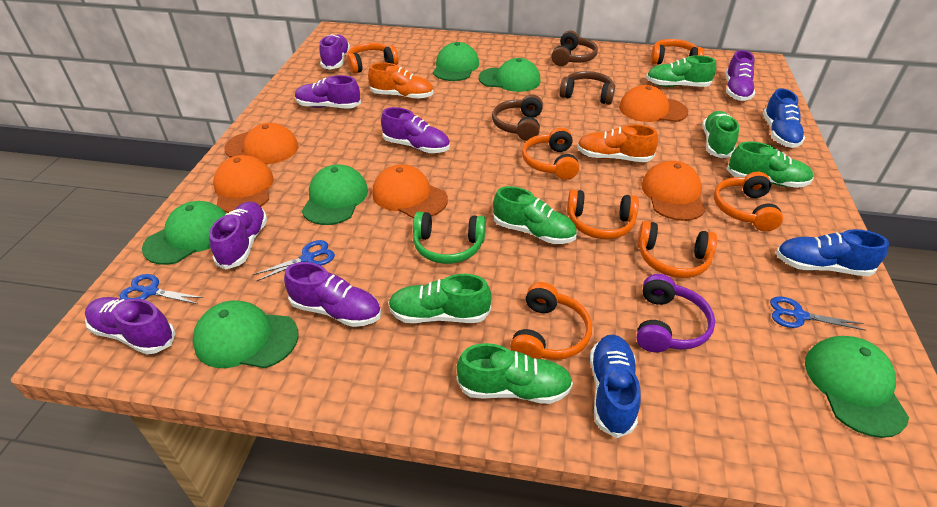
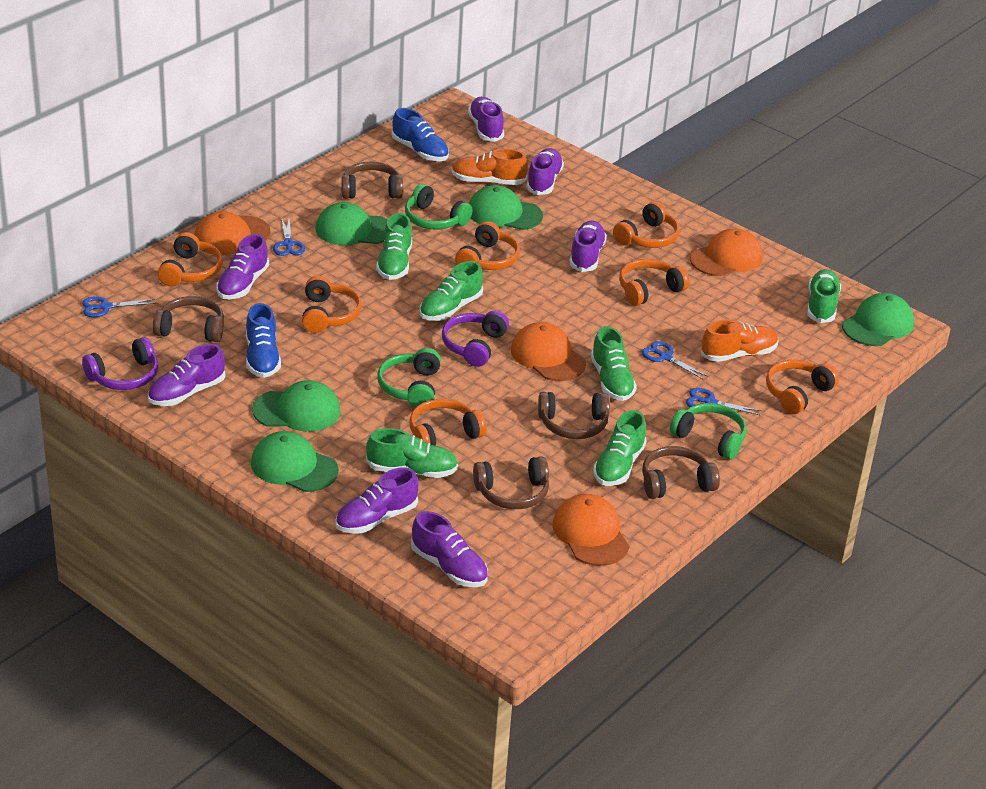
blue scissors: [120,274,204,304] [253,240,335,282] [770,296,866,331] = 3 -> [82,296,156,317] [273,217,305,256] [642,341,708,379] [686,388,762,415] = 4
blue shoe: [590,334,641,438] [763,88,805,148] [776,229,889,276] = 3 -> [246,303,281,378] [392,108,449,161] = 2
brown headphones: [492,95,543,141] [551,31,598,66] [559,71,615,105] = 3 -> [153,296,224,342] [341,161,403,199] [473,456,549,509] [538,392,610,439] [642,446,720,499] = 5
green cap: [142,201,226,265] [192,301,299,368] [302,164,368,225] [433,42,479,81] [479,58,541,92] [805,336,909,438] = 6 -> [251,431,339,492] [252,380,341,432] [316,202,388,245] [469,185,543,230] [842,293,914,346] = 5
green headphones: [413,212,486,264] = 1 -> [377,348,441,408] [405,184,473,229] [670,403,747,460] = 3
orange cap: [213,155,274,213] [224,123,298,164] [372,164,448,219] [619,85,688,122] [641,161,706,221] = 5 -> [194,211,270,255] [511,322,586,381] [553,494,629,566] [690,228,763,276] = 4
purple headphones: [636,274,715,352] = 1 -> [82,337,158,390] [442,311,509,367] = 2

